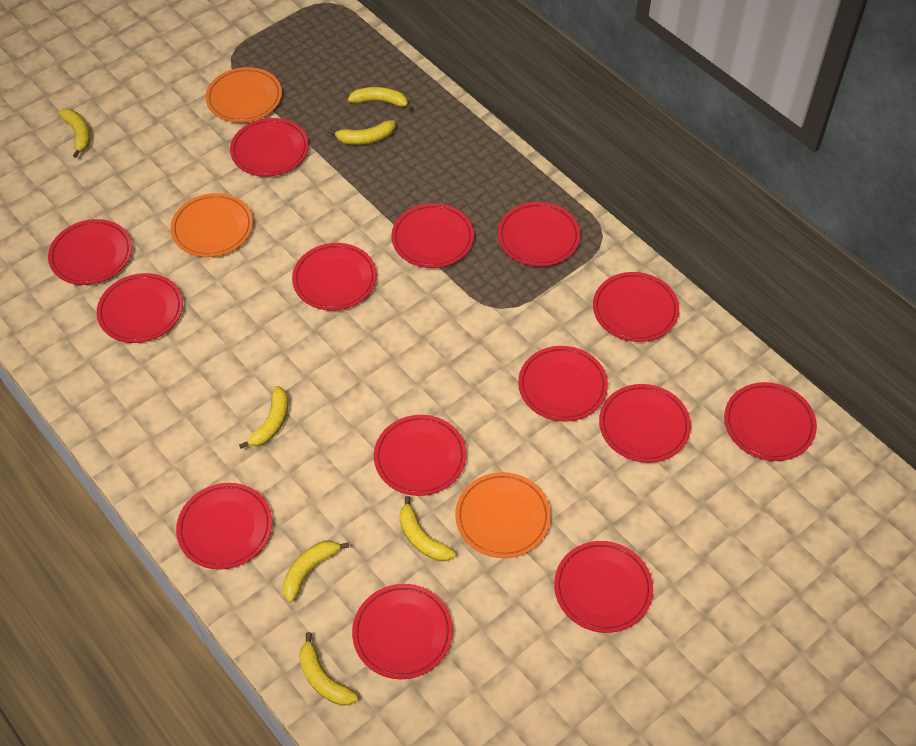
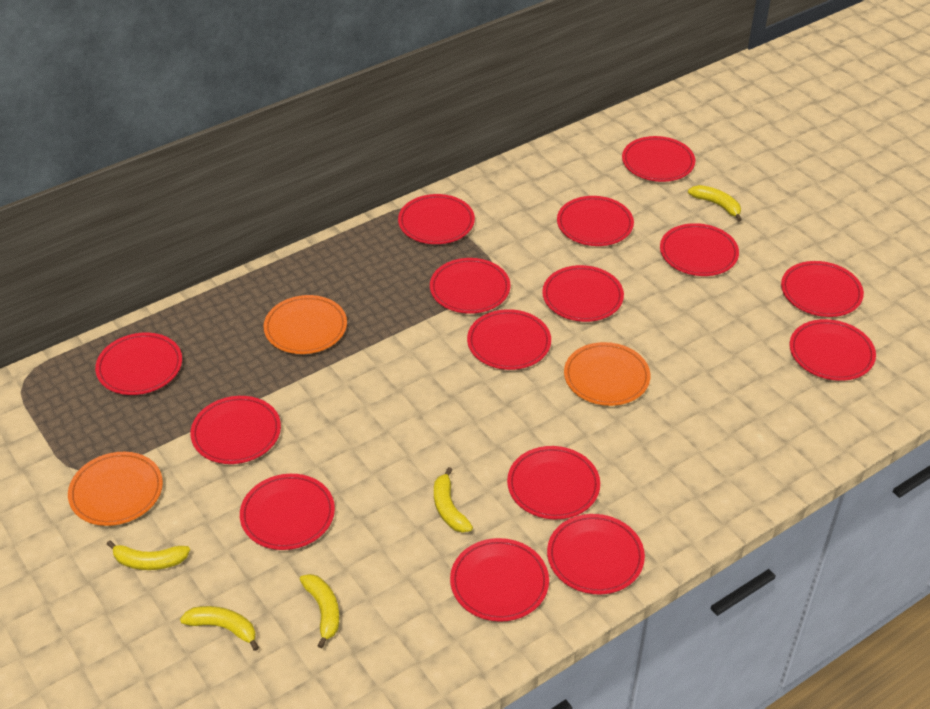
red plate: [48,219,132,285] [97,273,183,343] [176,483,272,570] [230,118,309,177] [292,243,377,311] [352,584,453,679] [374,415,466,496] [391,203,474,268] [498,202,580,267] [518,346,608,422] [554,541,653,633] [593,272,679,342] [599,384,691,463] [724,382,817,461] = 14 -> [95,333,182,395] [191,396,281,464] [240,474,335,550] [398,194,475,244] [430,258,511,314] [450,538,549,622] [467,309,551,370] [507,446,600,519] [542,265,624,322] [547,514,645,594] [557,196,634,246] [622,136,695,182] [660,223,739,276] [781,261,864,317] [790,319,876,381] = 15
yellow banana: [58,109,90,158] [239,386,288,449] [283,541,349,602] [299,632,358,706] [328,120,395,145] [348,87,413,111] [399,496,456,561] = 7 -> [107,540,190,570] [180,606,259,651] [300,574,339,648] [434,467,473,533] [688,185,742,222] = 5

